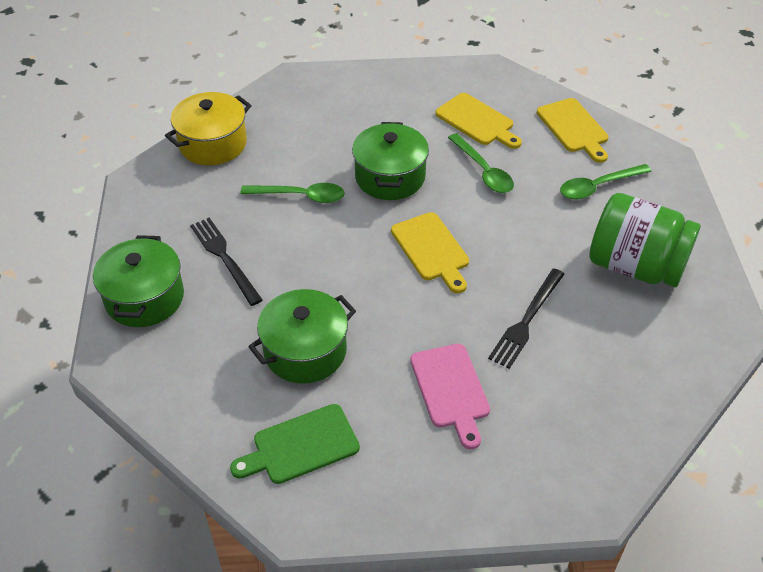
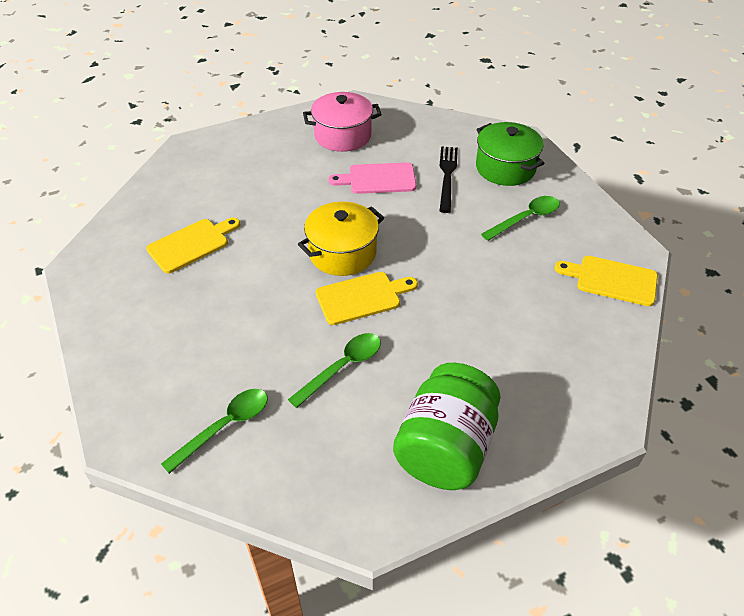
black fork: [190,218,263,306] [488,268,565,369] = 2 -> [439,146,458,213] = 1
green cutting board: [230,404,360,484] = 1 -> none = 0
green pot: [93,235,184,327] [248,289,356,384] [352,122,429,200] = 3 -> [476,122,545,186] = 1
pink pot: none = 0 -> [303,92,382,152] = 1

